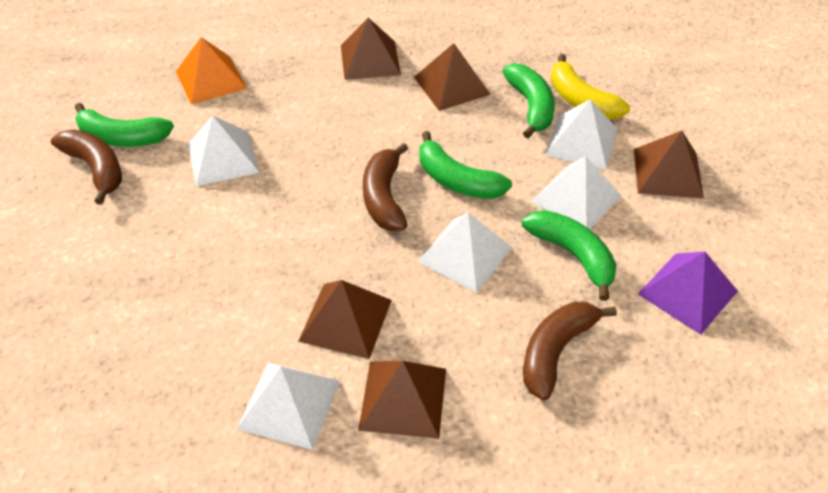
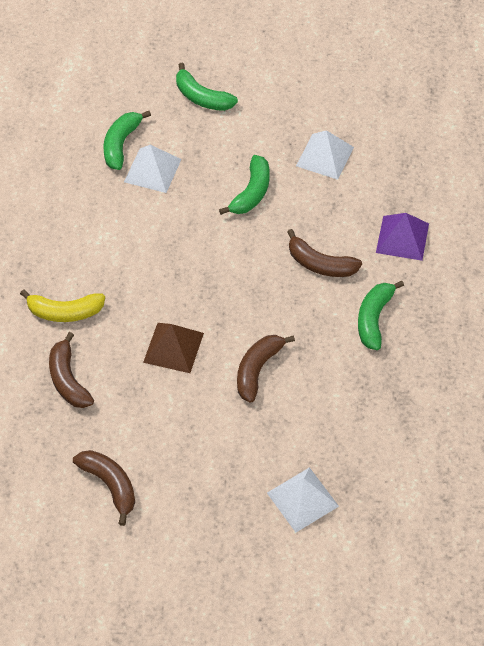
brown banana: [51,130,122,205] [363,143,408,231] [523,302,617,401] = 3 -> [49,332,94,408] [73,450,135,526] [237,335,295,403] [287,229,362,277] = 4
brown pyramid: [298,280,392,359] [341,18,401,80] [358,361,446,439] [414,43,491,111] [634,131,704,199] = 5 -> [143,323,204,373] = 1
orange pyramid: [176,37,247,105] = 1 -> none = 0
white pyramid: [187,115,260,186] [237,363,340,450] [417,213,512,293] [531,156,622,229] [545,99,617,169] = 5 -> [124,145,182,193] [267,467,339,532] [296,130,354,180] = 3

